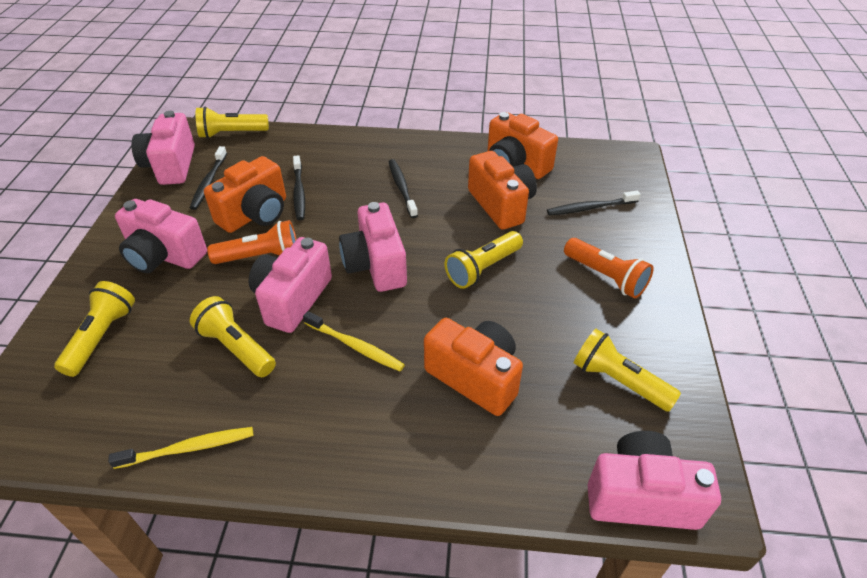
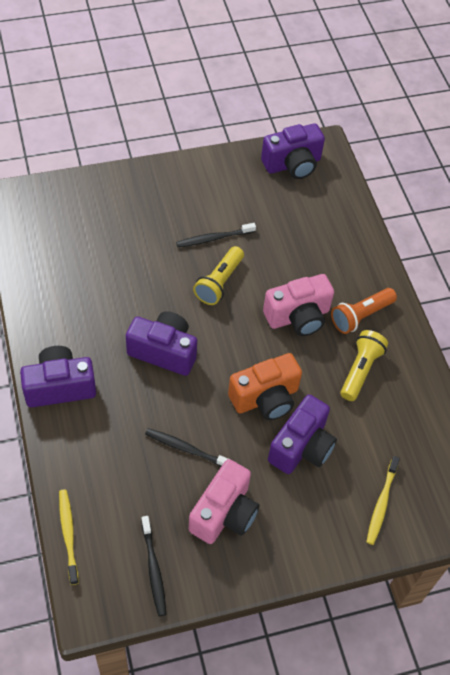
black toothbrush: [190,146,227,210] [293,155,305,220] [388,159,418,218] [547,191,641,215] = 4 -> [141,516,166,616] [145,428,228,467] [176,223,256,247] = 3
orange camera: [204,156,286,233] [424,318,523,416] [468,151,537,230] [488,112,558,179] = 4 -> [228,353,302,420] = 1
orange flashlight: [207,220,297,264] [564,238,654,299] = 2 -> [331,288,397,334] = 1
pink camera: [115,199,207,273] [131,111,195,185] [249,237,332,333] [339,202,407,292] [588,431,721,530] = 5 -> [189,459,259,544] [263,274,334,336] = 2
purple camera: none = 0 -> [20,346,96,407] [126,311,197,376] [261,123,325,179] [268,394,337,474] = 4
yellow flashlight: [54,281,135,377] [190,296,276,377] [196,107,269,139] [445,231,523,289] [574,329,681,412] = 5 -> [193,246,244,305] [340,330,388,401] = 2

